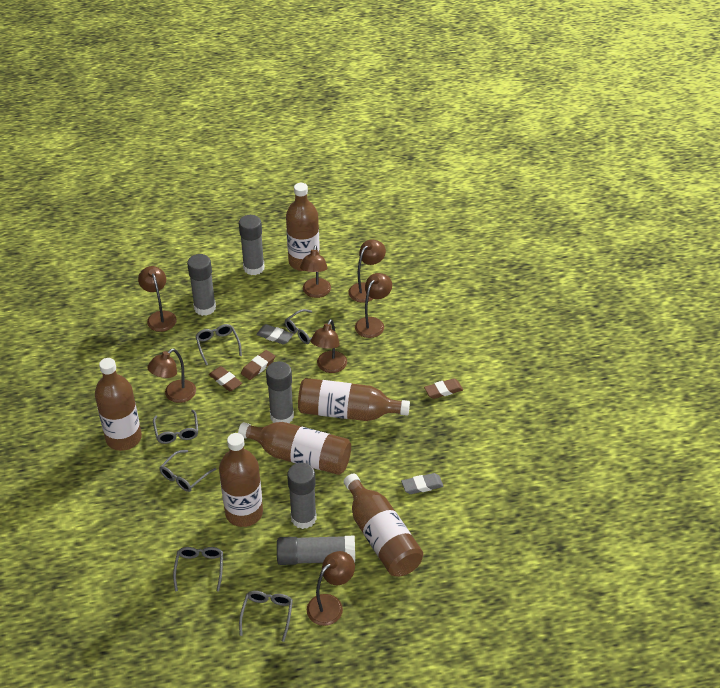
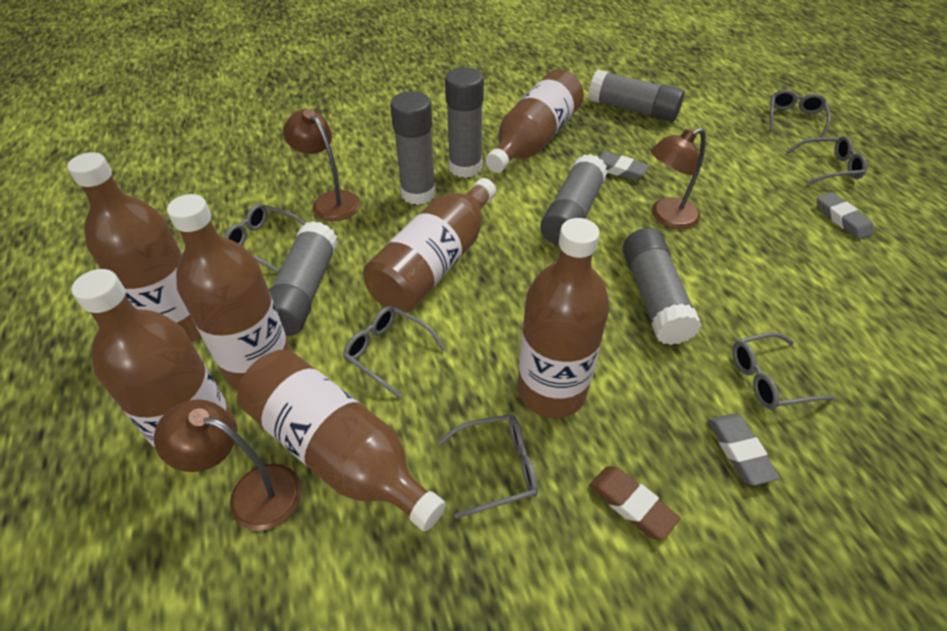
brown bottle: [95,358,142,451] [219,433,263,527] [238,422,351,475] [286,183,320,271] [298,378,410,421] [344,474,423,577] = 6 -> [67,152,201,342] [72,269,237,449] [167,194,291,391] [237,349,446,531] [363,178,496,313] [485,69,584,173] [518,218,610,418] = 7
brown eraser: [209,366,242,391] [241,350,275,380] [424,378,463,399] = 3 -> [589,466,680,540] = 1
brown lamp: [138,266,177,332] [147,349,196,403] [300,245,331,298] [307,551,355,626] [311,319,347,373] [348,239,386,303] [355,273,392,338] = 7 -> [154,399,302,531] [283,109,360,221] [650,128,706,229] = 3
grey eraser: [256,324,293,345] [401,473,444,494] = 2 -> [598,152,649,180] [708,414,780,486] [817,192,874,240] = 3
grey glue stick: [187,254,216,316] [239,215,265,275] [266,361,294,423] [277,536,355,565] [287,463,317,529] = 5 -> [269,221,338,336] [390,91,436,205] [445,67,484,178] [540,154,608,246] [588,70,685,122] [623,228,702,345] = 6

